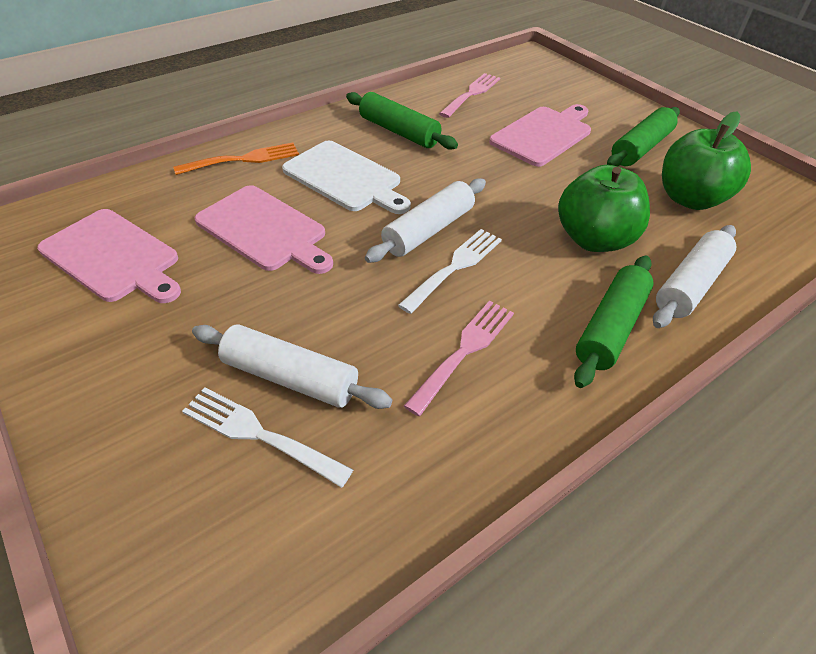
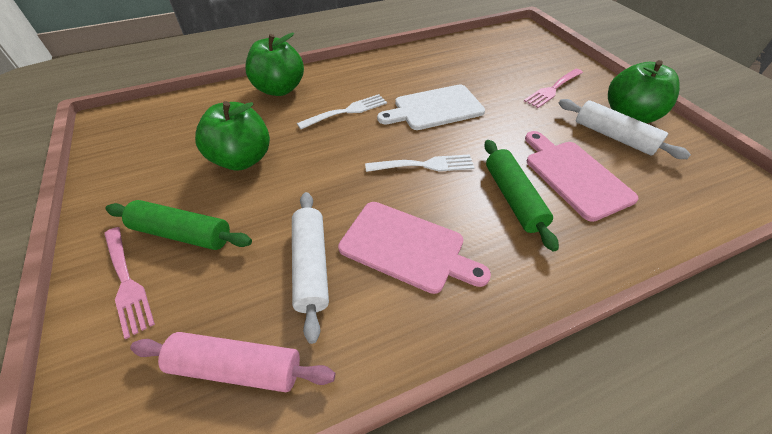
green apple: [558,165,650,252] [662,111,751,210] = 2 -> [195,101,270,170] [245,32,304,96] [608,60,680,123] = 3
green rolling pin: [346,92,458,150] [574,256,654,388] [607,107,680,166] = 3 -> [105,200,252,250] [484,140,559,252] = 2
orange fork: [173,143,299,175] = 1 -> none = 0
pink cutting board: [37,209,181,303] [195,185,333,274] [489,104,591,167] = 3 -> [338,202,491,294] [525,131,639,222] = 2
pink rolling pin: none = 0 -> [130,332,335,392] = 1
white rolling pin: [192,324,392,409] [365,178,486,263] [653,225,736,328] = 3 -> [292,192,329,344] [558,99,691,159] = 2

